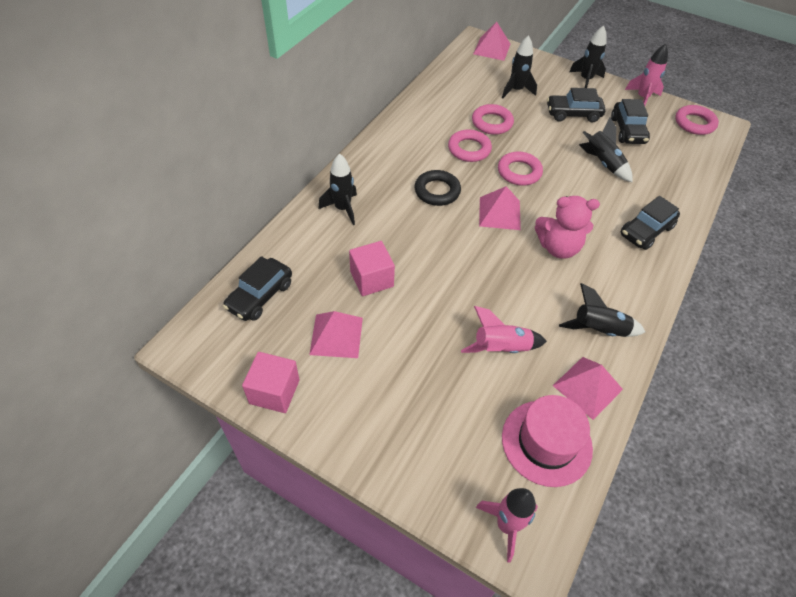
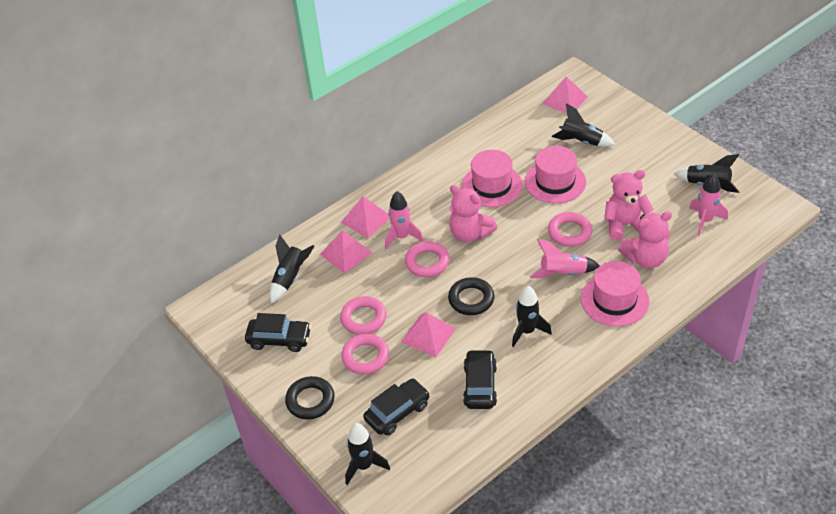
black car: [223,256,292,321] [547,88,606,123] [611,99,650,144] [621,196,680,250] = 4 -> [245,313,311,352] [363,378,430,435] [463,349,497,409] = 3
black ring: [415,170,461,206] = 1 -> [285,376,335,420] [448,277,494,315] = 2
pink cube: [242,352,300,413] [349,241,395,296] = 2 -> none = 0
pink hat: [502,395,593,487] = 1 -> [461,150,523,207] [525,146,586,204] [581,261,649,326] = 3
pink teddy bear: [535,196,600,259] = 1 -> [449,185,497,242] [604,170,654,241] [618,211,672,268] = 3

